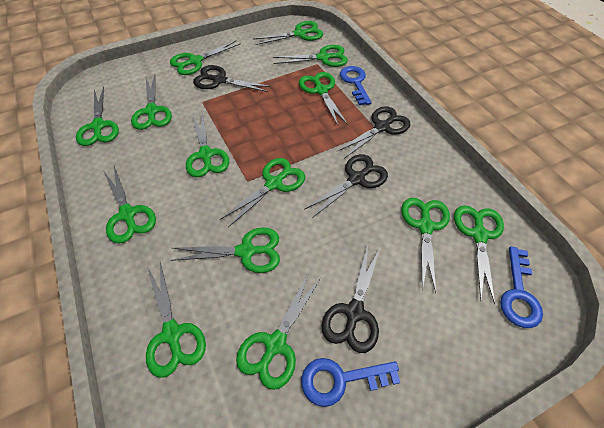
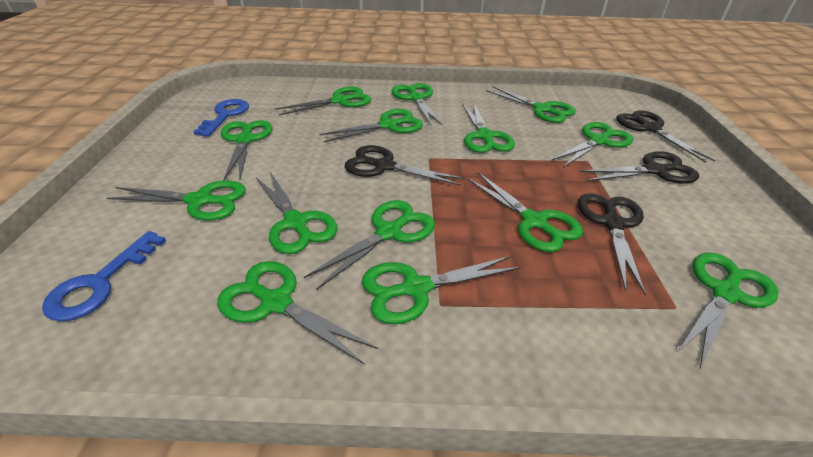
blue key: [301,358,401,407] [340,66,372,105] [500,247,543,328] = 3 -> [42,231,166,321] [194,99,249,137] = 2

